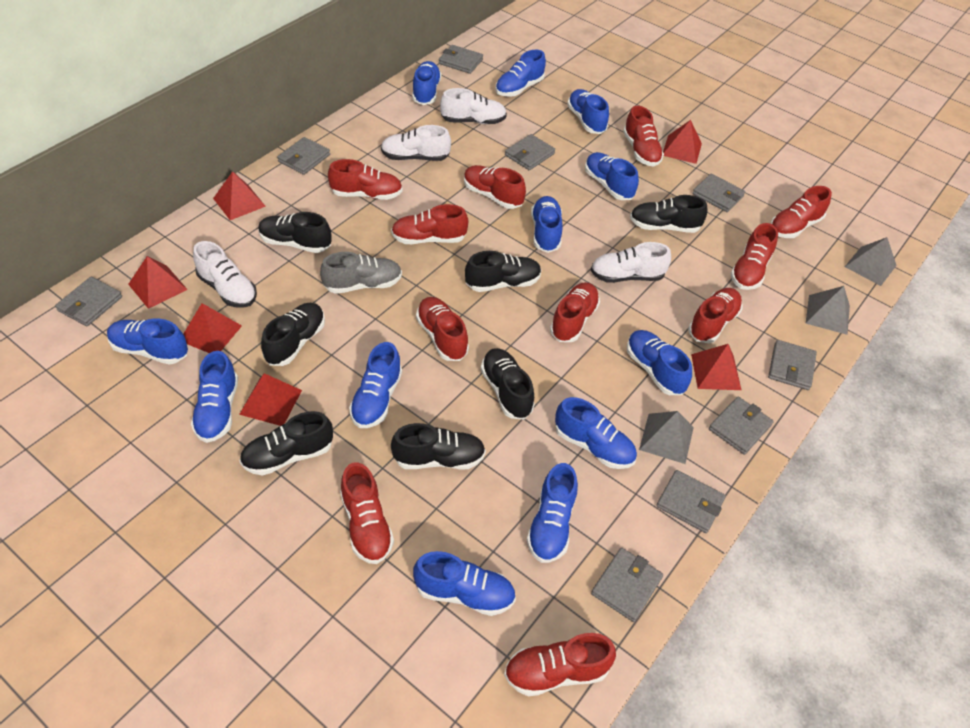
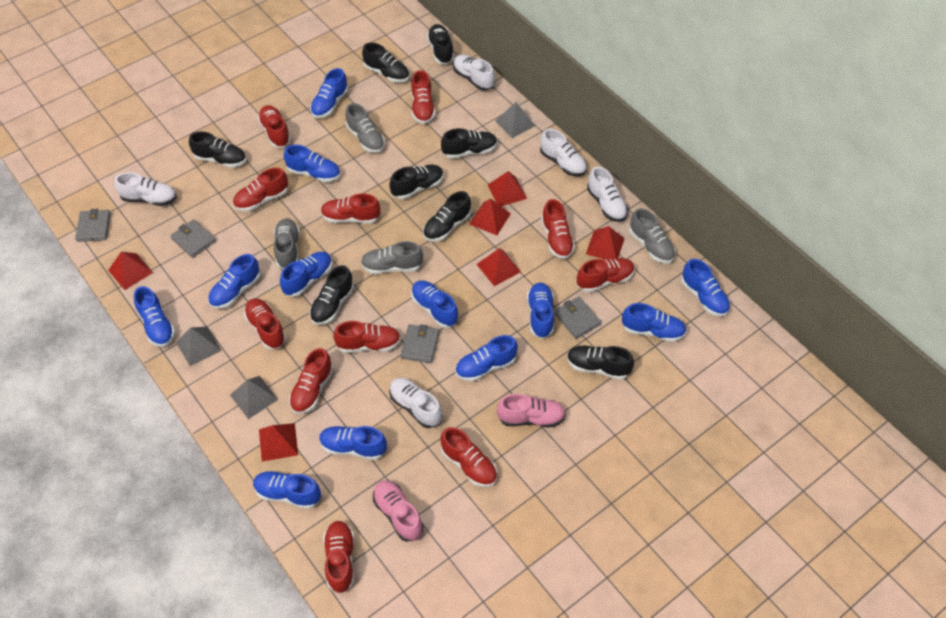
black shoe: [240,411,333,476] [258,212,331,253] [261,303,325,366] [391,423,486,470] [465,251,541,292] [481,348,535,419] [630,195,708,233] = 7 -> [189,131,246,168] [309,265,354,325] [362,43,409,83] [389,165,444,199] [423,191,471,242] [427,24,454,64] [441,128,497,159] [567,346,634,380] = 8
grey shoe: [320,252,402,294] = 1 -> [274,218,300,269] [346,103,385,153] [361,241,423,274] [629,208,675,263] = 4
grey wallet: [55,277,122,326] [277,137,330,175] [439,45,483,74] [505,134,555,170] [591,548,663,622] [656,470,726,533] [693,174,745,212] [709,397,774,455] [768,340,817,390] = 9 -> [75,209,111,242] [170,219,216,258] [400,324,440,363] [554,297,601,339] = 4
pink shoe: none = 0 -> [373,480,423,542] [497,394,566,427] = 2
white shoe: [193,241,257,308] [381,125,451,161] [440,88,507,124] [591,242,671,283] = 4 -> [115,172,177,206] [389,378,442,428] [453,55,495,91] [540,129,587,176] [587,167,628,222] = 5

